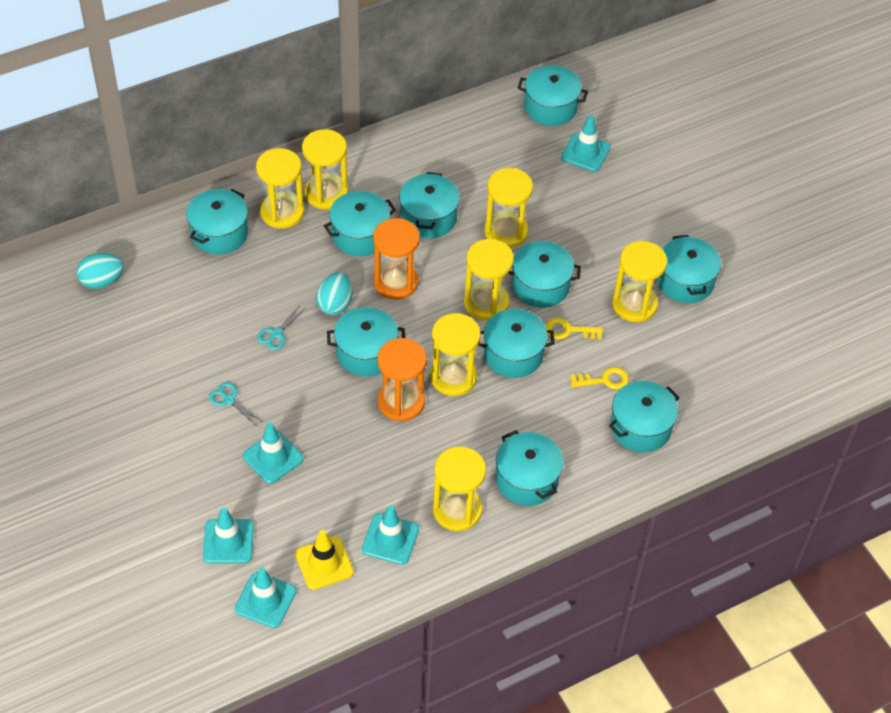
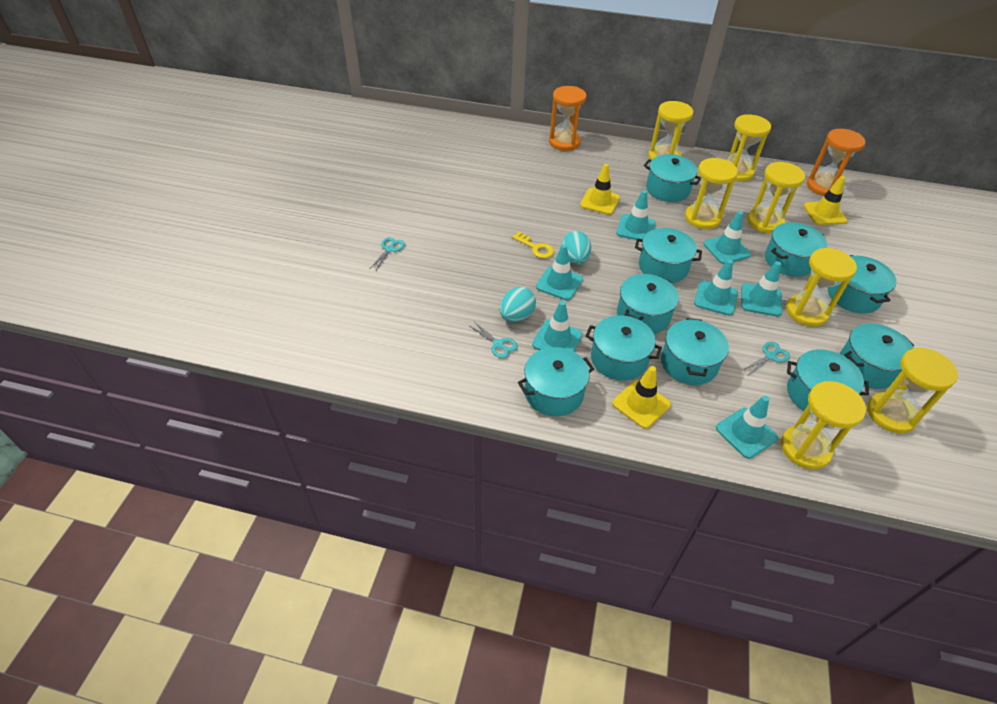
turquoise scissors: [209,382,263,425] [257,305,306,350] = 2 -> [371,237,405,270] [468,322,518,358] [743,342,790,376] = 3
turquoise traffic cone: [203,508,254,563] [235,567,296,628] [243,423,304,484] [362,506,419,565] [561,115,611,172] = 5 -> [532,301,583,352] [536,244,583,300] [616,190,656,240] [694,259,738,316] [704,211,751,264] [716,395,778,459] [741,261,783,316] = 7
yellow key: [545,318,603,339] [570,367,629,389] = 2 -> [512,232,554,258] = 1
yellow traffic cone: [295,530,354,590] = 1 -> [580,164,620,215] [612,366,671,429] [804,176,847,225] = 3

